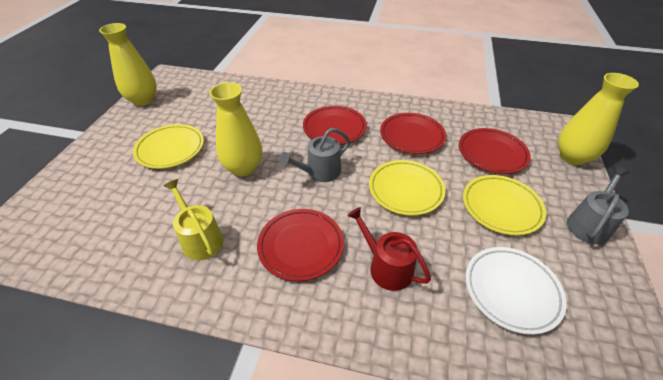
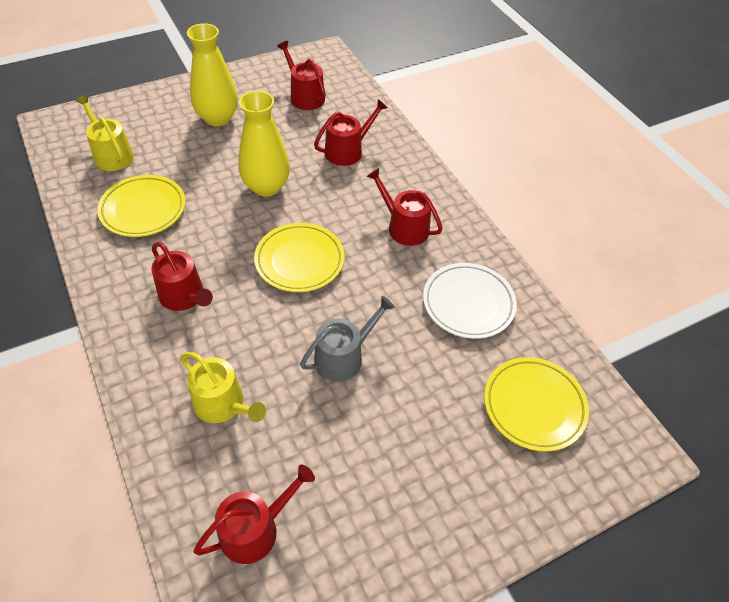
grey watering can: [279,128,350,182] [567,167,630,245] = 2 -> [300,296,395,382] = 1
red plate: [257,209,344,281] [303,106,367,145] [380,113,446,154] [459,128,531,174] = 4 -> none = 0
red watering can: [347,207,431,291] = 1 -> [152,242,213,311] [193,465,315,564] [277,41,326,110] [314,99,388,166] [367,168,443,246] = 5
yellow vase: [99,23,157,106] [209,82,262,176] [558,73,639,165] = 3 -> [187,23,238,126] [238,91,290,196] = 2
yellow watering can: [164,179,224,260] = 1 -> [75,95,134,171] [180,352,266,423] = 2

